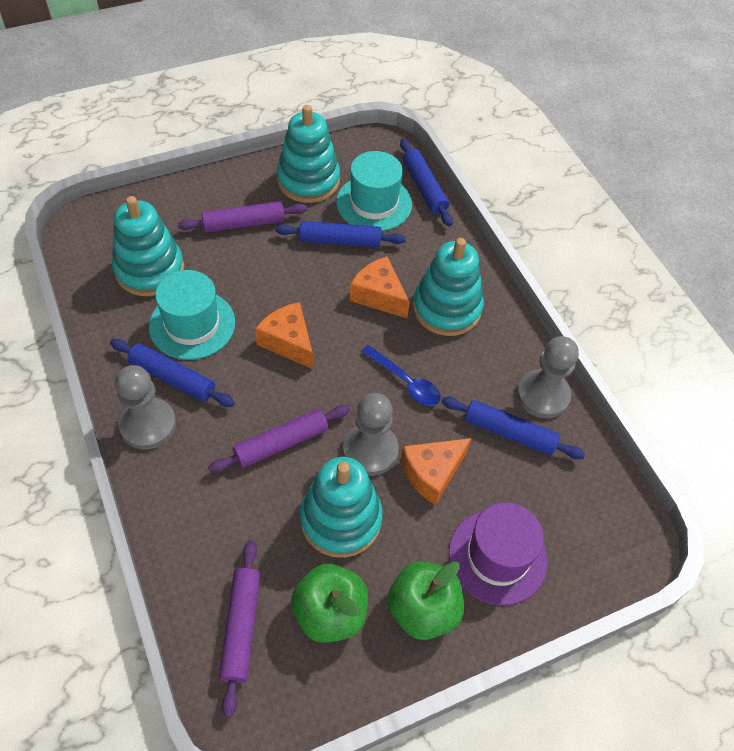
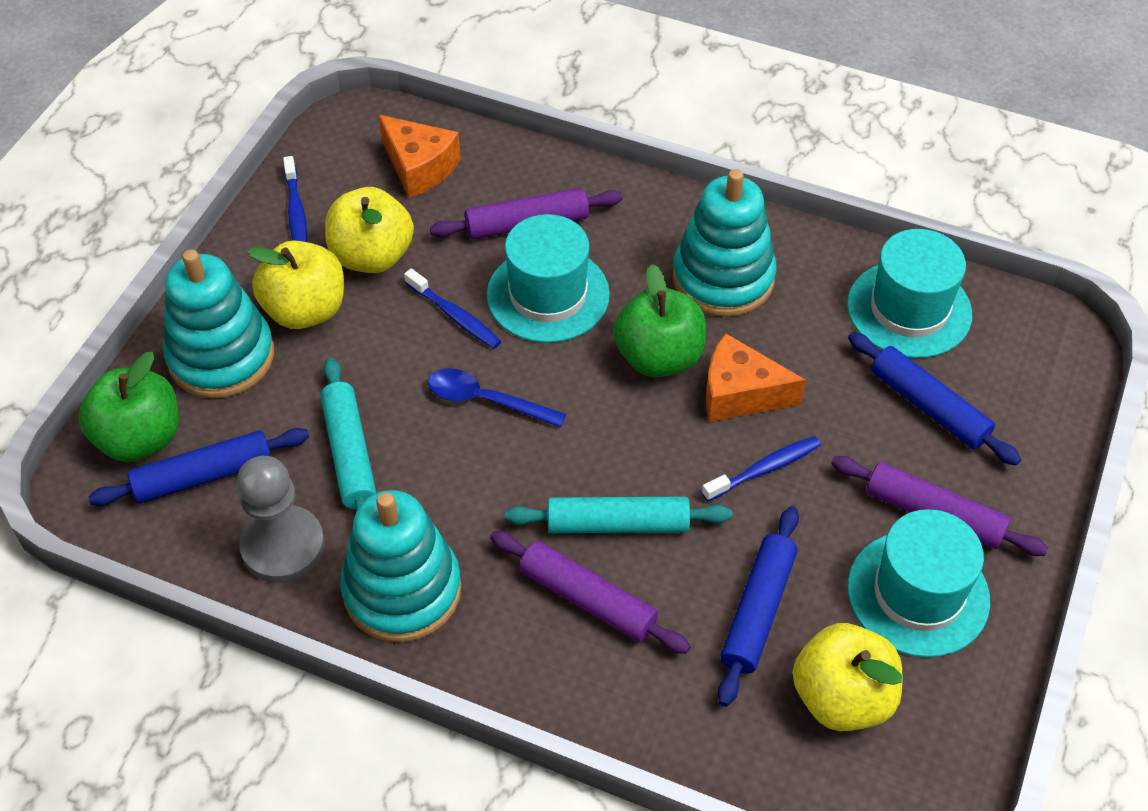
blue rolling pin: [110,339,235,407] [275,221,406,248] [400,138,453,226] [441,397,585,459] = 4 -> [89,428,309,506] [718,506,799,707] [848,332,1021,466] = 3
blue toothbrush: none = 0 -> [283,156,307,242] [404,268,501,348] [702,436,821,501] = 3
grey pawn: [115,365,176,450] [343,393,399,476] [517,336,579,418] = 3 -> [237,456,325,583] = 1
orange cheese: [255,302,313,369] [350,256,410,318] [401,438,472,505] = 3 -> [378,115,461,198] [706,333,806,422] = 2
purple hat: [449,502,548,605] = 1 -> none = 0
turquoise hat: [149,270,235,360] [336,151,412,231] = 2 -> [487,214,610,343] [847,229,972,358] [848,509,990,657] = 3
turquoise rolling pin: none = 0 -> [320,357,376,512] [505,496,732,533] = 2
turquoise stacking toy: [112,196,184,296] [277,105,340,203] [300,457,383,558] [413,238,484,336] = 4 -> [163,249,274,398] [340,490,462,642] [672,169,777,317] = 3
yellow apple: none = 0 -> [248,240,344,329] [325,187,414,273] [793,623,902,731] = 3

